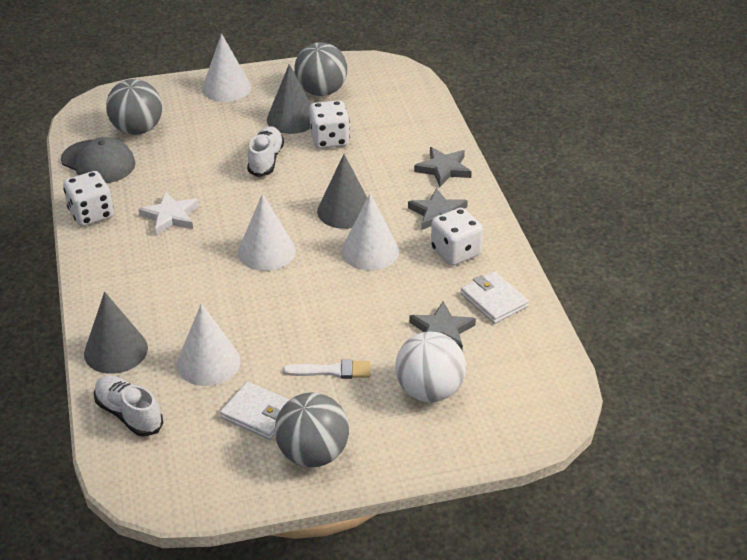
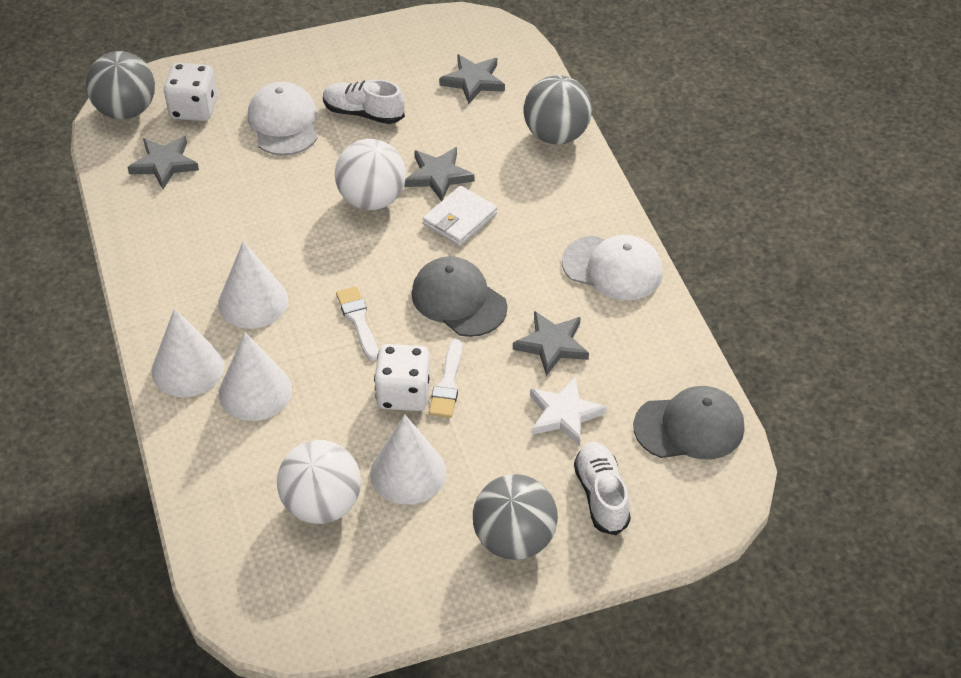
grey cap: [61,137,135,183] = 1 -> [411,256,507,337] [633,386,744,459] = 2
grey cone: [84,292,148,374] [267,64,311,134] [317,154,367,229] = 3 -> none = 0
grey star: [408,188,468,230] [409,301,476,350] [414,147,472,187] = 3 -> [128,136,199,189] [405,147,474,201] [439,54,505,104] [513,311,589,376] = 4
white ball: [395,331,466,402] = 1 -> [277,440,361,524] [335,139,406,210] = 2
white brush: [283,359,370,379] = 1 -> [336,286,378,361] [429,339,462,418] = 2
white cap: none = 0 -> [248,82,318,155] [562,235,663,300] = 2
white dice: [63,171,114,226] [309,100,350,149] [431,208,483,266] = 3 -> [164,63,217,121] [374,344,430,411] = 2
white wallet: [220,382,289,440] [461,272,529,324] = 2 -> [423,186,497,246] = 1

